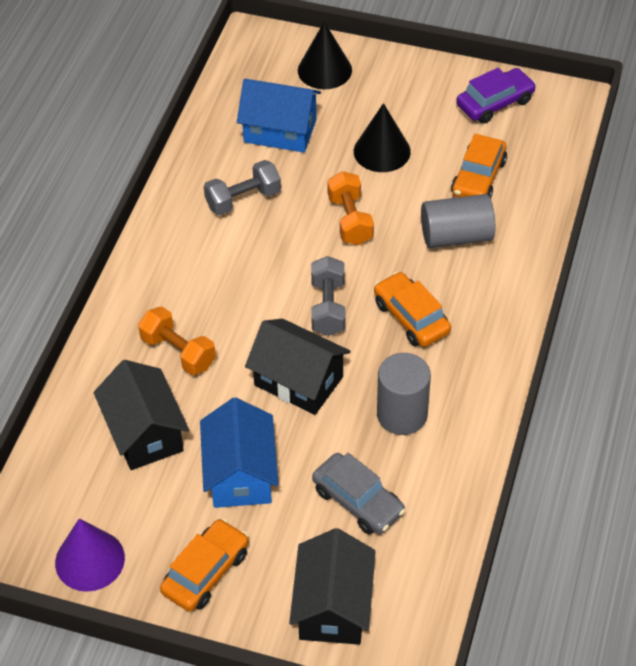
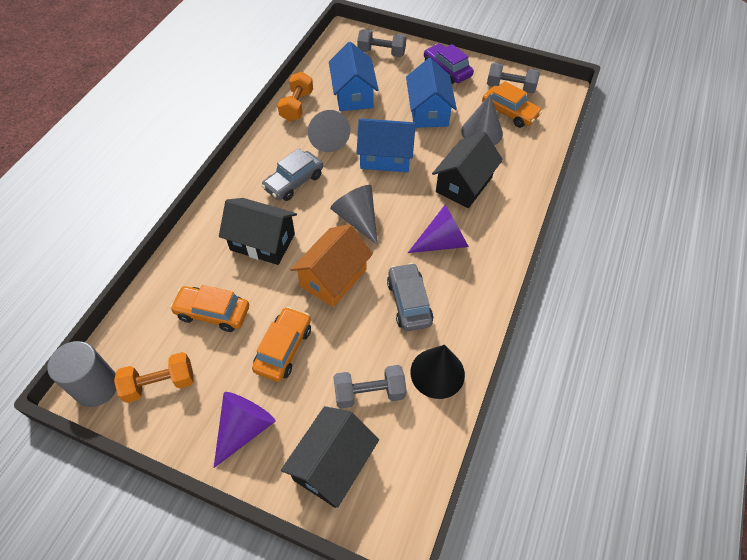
black cone: [298,22,352,89] [354,103,411,172] = 2 -> [411,345,465,399] = 1
blue house: [200,398,278,508] [237,79,321,153] = 2 -> [329,42,379,111] [356,118,416,172] [406,58,457,128] = 3
grey car: [312,453,405,534] = 1 -> [261,148,323,201] [387,263,433,331] = 2
grey cone: none = 0 -> [308,110,350,152] [330,185,378,245] [461,94,503,145] = 3
grey cylinder: [377,353,431,435] [421,194,495,248] = 2 -> [47,341,116,407] = 1
grey dumbbell: [204,160,281,215] [311,256,345,336] = 2 -> [333,365,407,409] [357,29,406,57] [487,63,540,94] = 3
orange house: none = 0 -> [290,224,373,307] = 1
purple cone: [55,519,125,592] = 1 -> [214,392,276,468] [408,205,469,253] = 2

